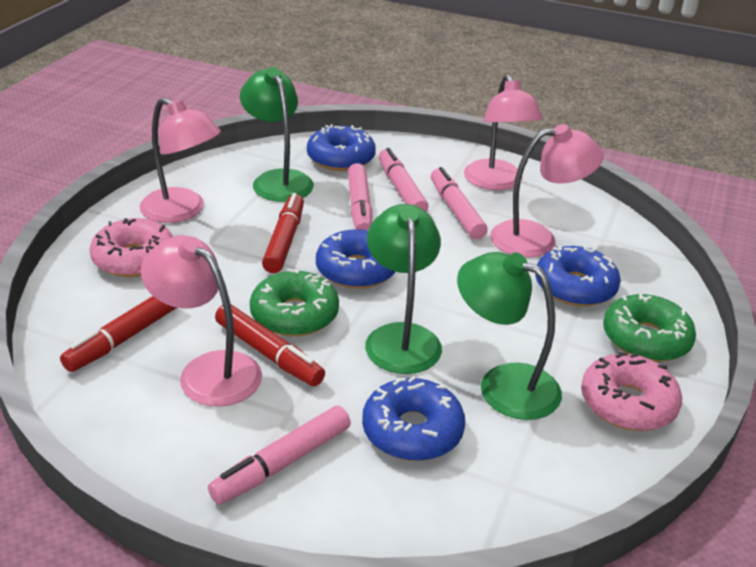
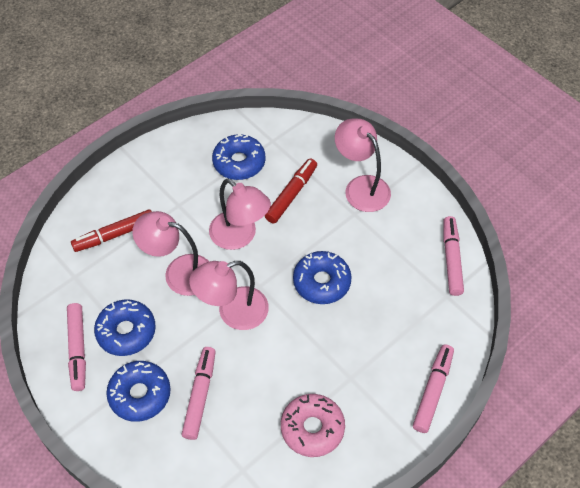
green donut: [250,268,339,337] [603,294,696,362] = 2 -> none = 0
green lamp: [240,67,314,202] [365,204,442,374] [457,252,562,420] = 3 -> none = 0
pink donut: [90,218,173,277] [581,352,682,431] = 2 -> [281,394,345,457] = 1
red marker: [60,296,177,372] [215,305,325,386] [262,193,304,273] = 3 -> [71,209,152,252] [265,158,317,224] = 2

